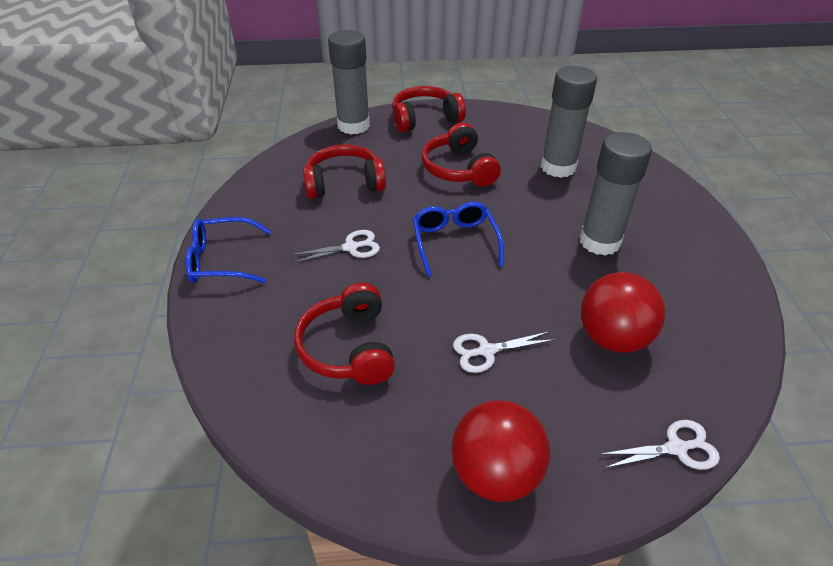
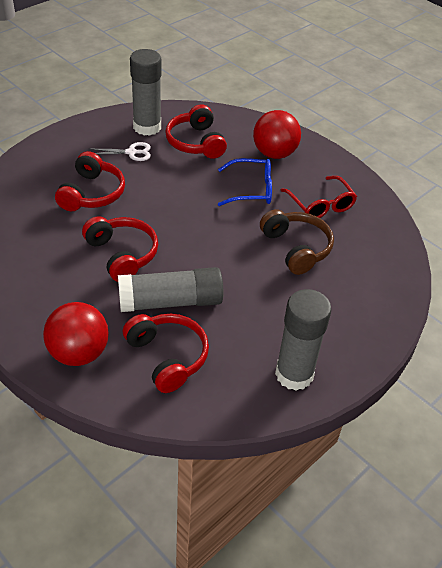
blue glasses: [185,217,271,283] [413,202,504,276] = 2 -> [218,158,272,206] = 1
brown headphones: none = 0 -> [260,209,334,275] = 1
red glasses: none = 0 -> [280,176,357,218] = 1
white scissors: [291,230,380,263] [453,331,555,373] [599,420,720,470] = 3 -> [91,142,151,161] = 1

